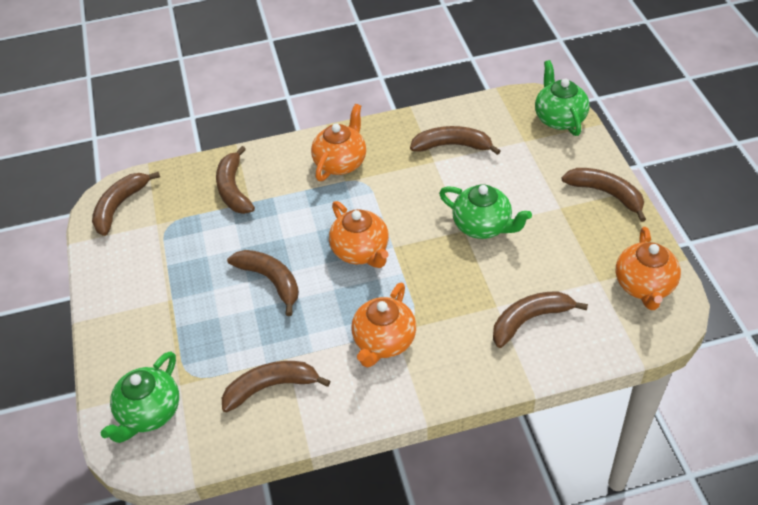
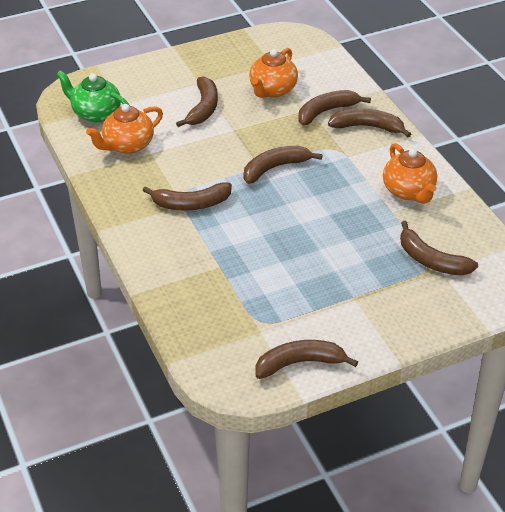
green teapot: [100,351,179,443] [439,184,532,239] [535,60,590,136] = 3 -> [56,70,130,123] = 1
orange teapot: [311,104,366,181] [329,201,389,268] [351,282,416,368] [615,227,681,310] = 4 -> [86,104,163,154] [249,48,298,98] [383,143,437,204] = 3

